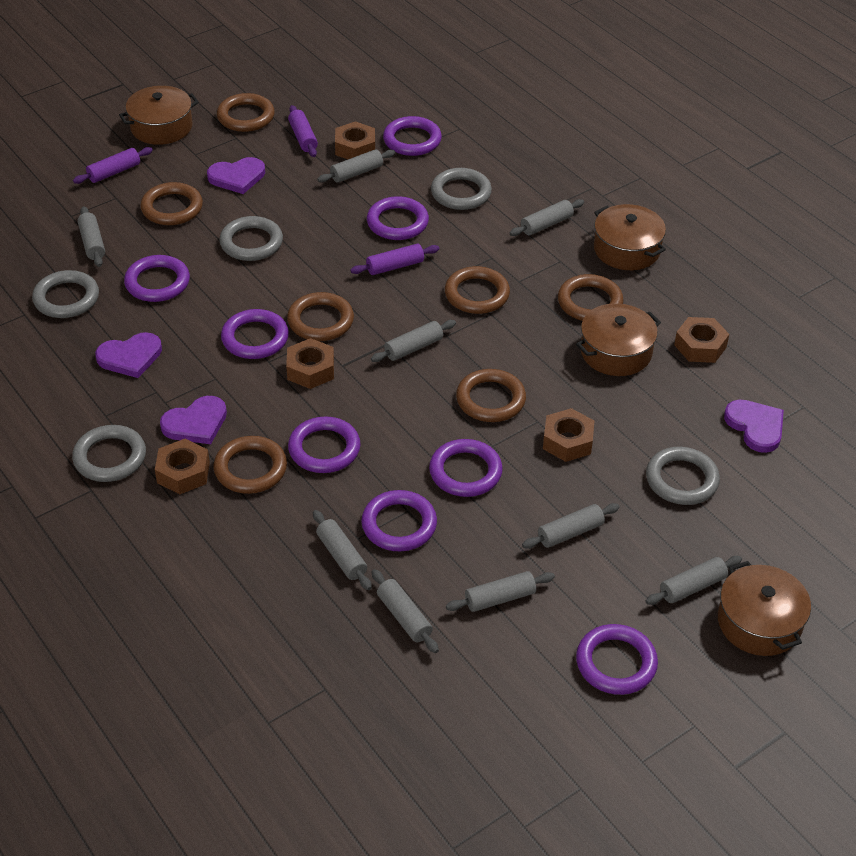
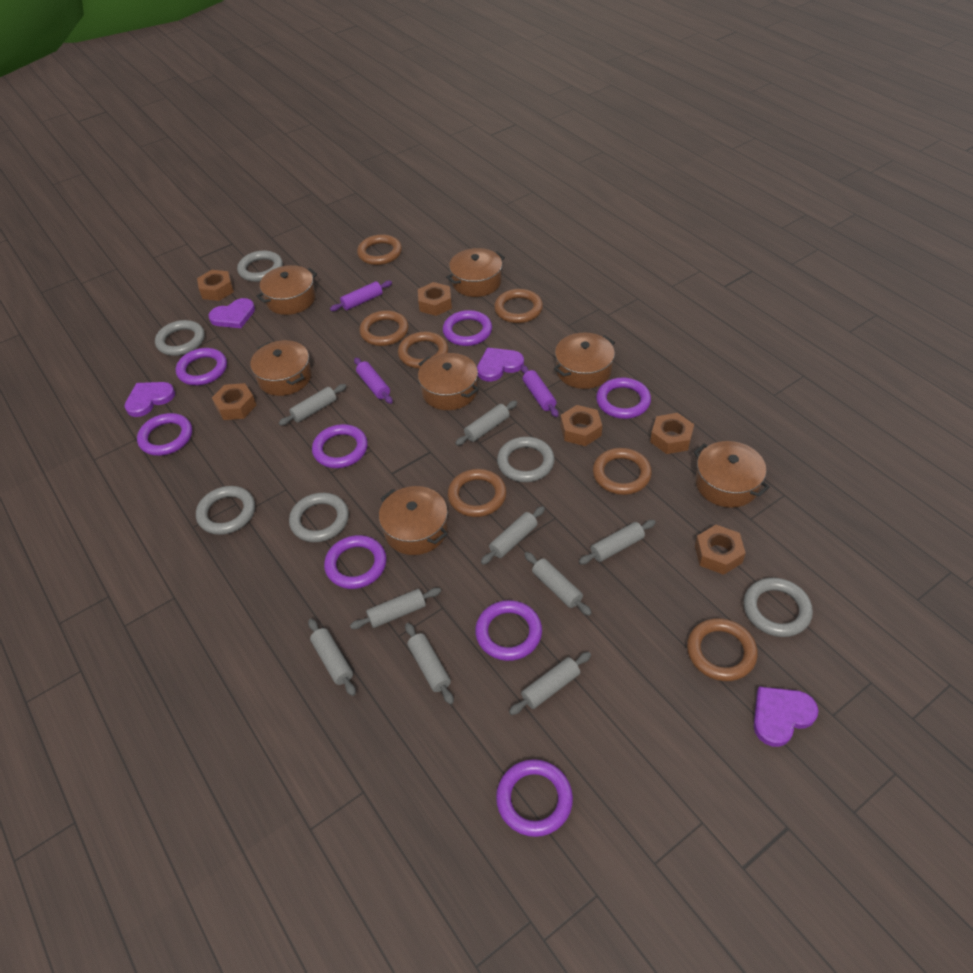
brown nut: [155,439,210,494] [286,338,334,389] [335,121,375,159] [543,408,594,462] [674,317,729,363] = 5 -> [197,270,234,301] [212,383,256,420] [418,282,452,316] [560,405,602,446] [650,413,694,454] [695,525,746,575] = 6
brown pot: [119,86,199,145] [576,303,661,376] [594,204,666,270] [718,561,811,656] = 4 -> [251,340,312,396] [256,265,317,315] [379,486,448,555] [418,353,479,410] [446,248,505,297] [554,333,615,389] [694,441,770,508] = 7
grey ring: [32,270,99,318] [72,425,146,482] [220,216,283,261] [431,168,492,210] [646,447,720,505] = 5 -> [155,320,205,356] [196,486,255,535] [237,250,283,282] [289,493,349,542] [497,437,555,482] [744,578,813,637] = 6

